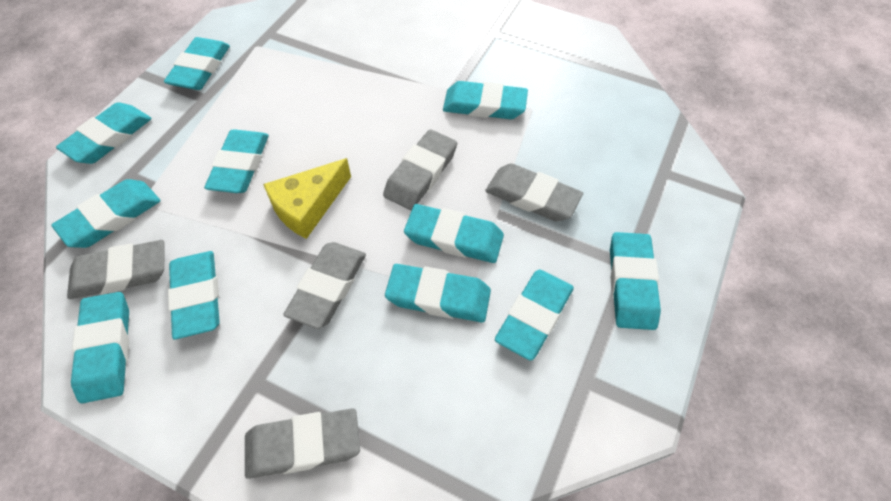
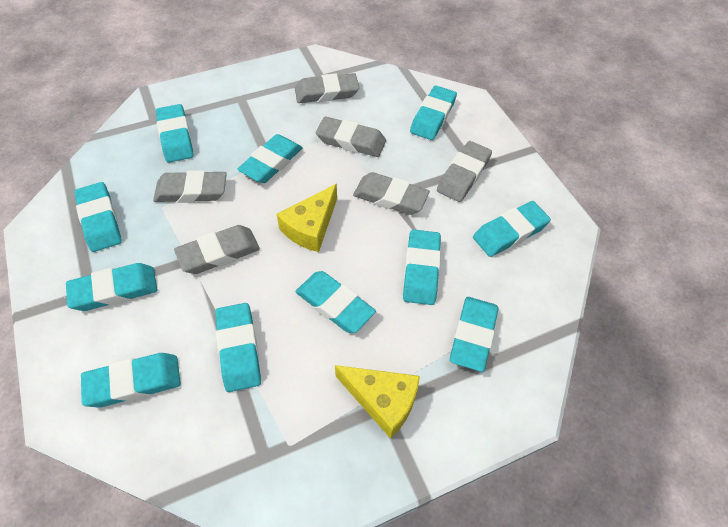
grey eraser: [67,240,165,299] [245,408,360,479] [283,242,366,329] [383,129,457,210] [485,163,583,222] = 5 -> [153,170,227,203] [174,225,260,274] [295,73,359,103] [316,116,386,157] [353,172,430,215] [437,141,492,202] = 6
yellow cheese: [263,158,351,239] = 1 -> [277,184,337,252] [335,365,420,439] = 2

